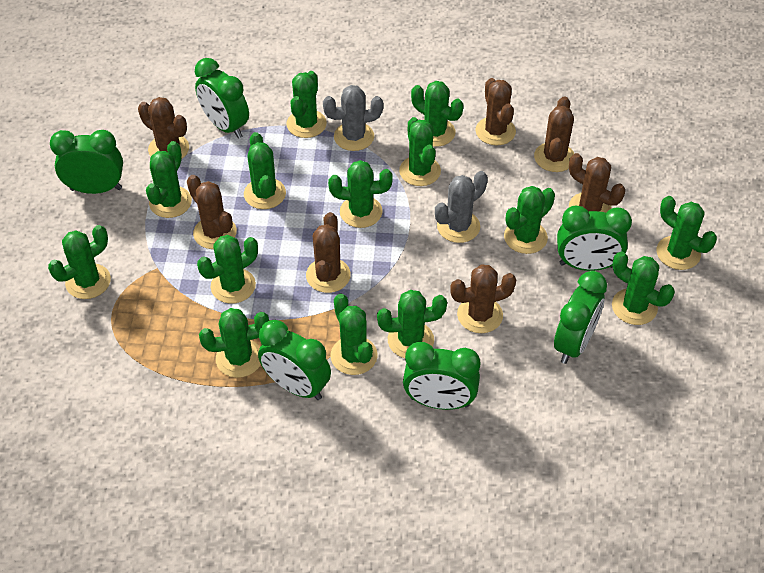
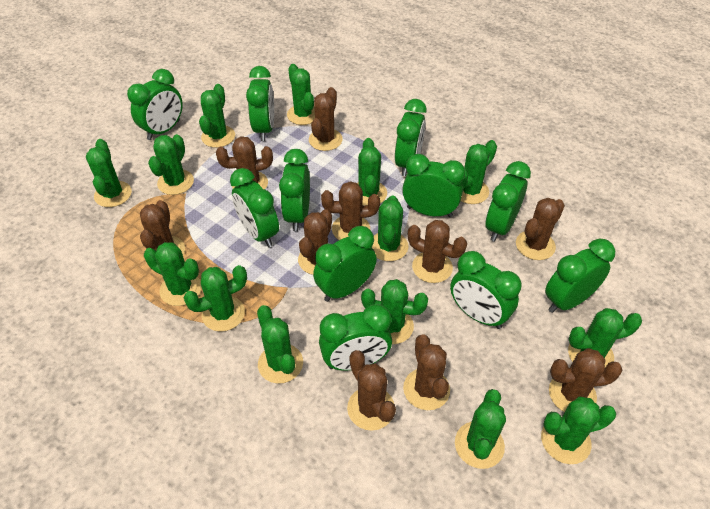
brown cactus: [138,97,189,158] [187,175,237,249] [306,212,351,293] [450,264,516,333] [475,78,516,145] [534,96,574,172] [569,153,625,213] = 7 -> [140,200,185,254] [216,136,273,189] [298,209,332,275] [309,87,343,151] [321,181,380,240] [347,350,396,431] [403,334,450,410] [408,220,467,283] [516,198,565,260] [549,348,622,412] = 10
green clock: [50,130,123,194] [195,58,249,139] [258,320,331,400] [403,342,480,410] [554,271,607,364] [557,206,632,271] = 6 -> [127,69,183,140] [230,168,279,247] [246,66,274,141] [279,149,310,231] [313,226,377,302] [319,304,392,371] [395,99,427,176] [402,154,465,217] [450,251,522,329] [485,161,531,242] [545,239,615,313] = 11
grey cactus: [323,85,383,151] [435,171,488,243] = 2 -> none = 0

